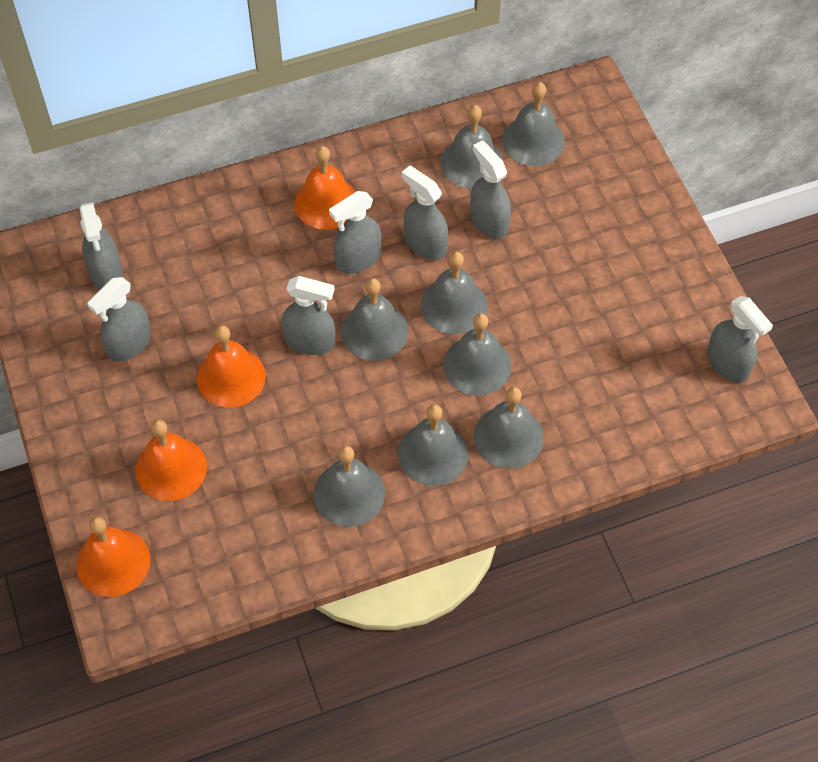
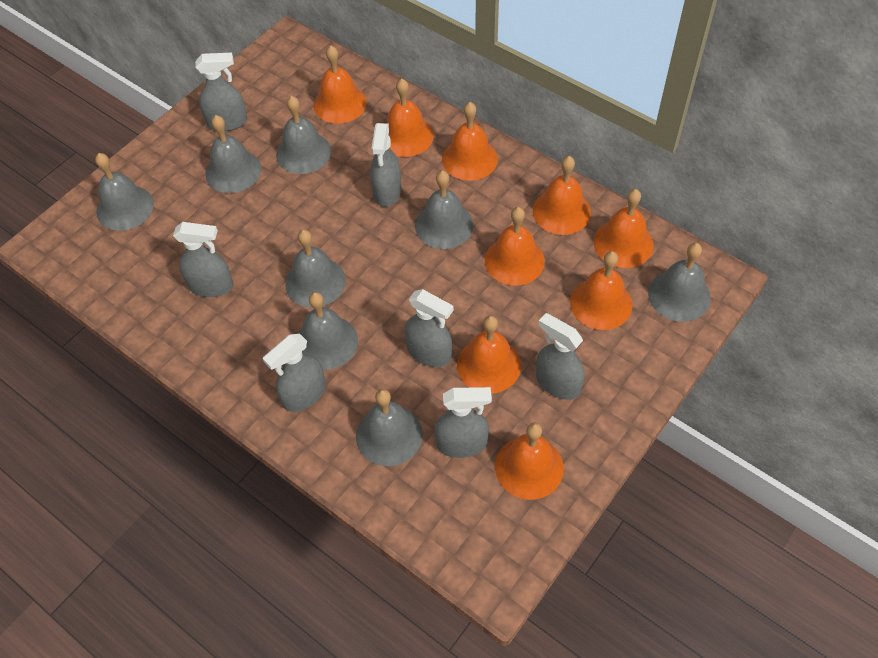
orange bell: [77,517,150,597] [136,420,207,501] [197,325,266,407] [294,146,356,230] = 4 -> [313,46,367,124] [387,79,434,157] [442,102,498,181] [457,315,521,393] [485,207,545,286] [495,422,564,500] [533,156,591,235] [570,251,633,330] [593,189,654,268] = 9

